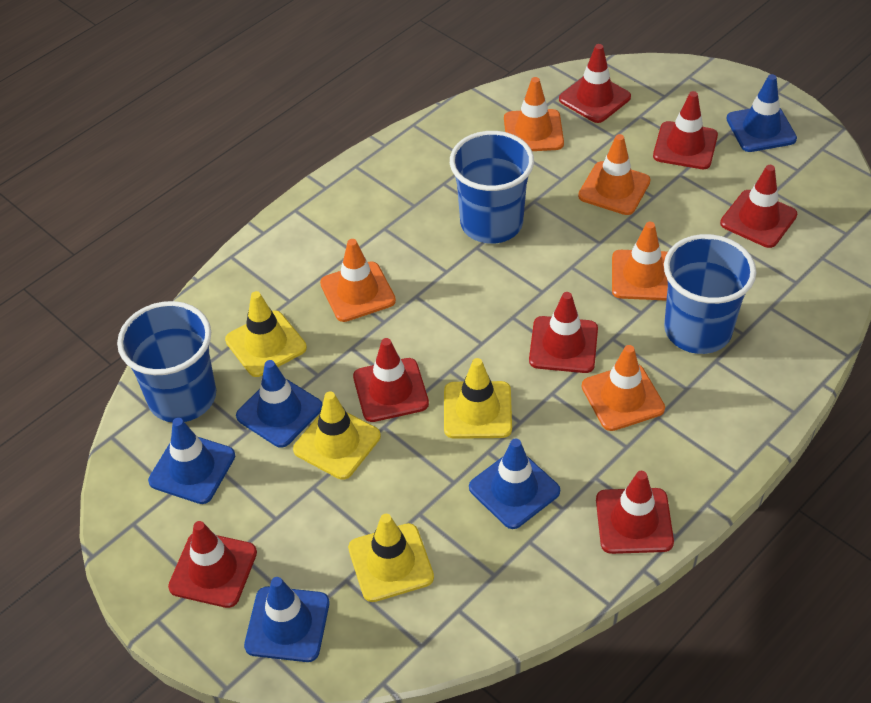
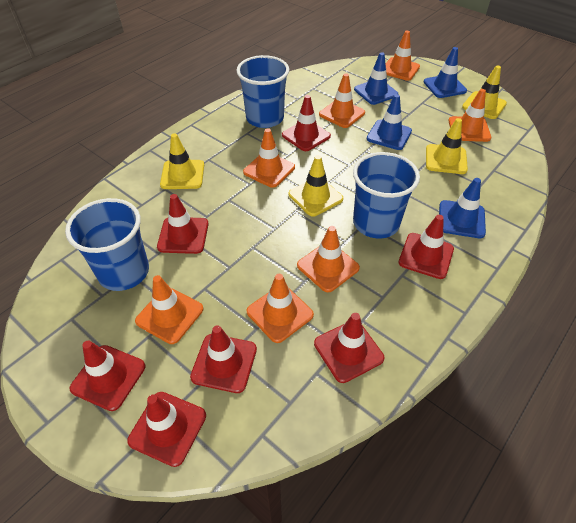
blue traffic cone: [148,418,235,504] [236,360,323,448] [244,577,329,662] [469,439,560,529] [726,74,797,152] = 5 -> [354,52,398,105] [367,94,412,150] [424,47,467,98] [439,178,486,238] = 4
orange traffic cone: [320,239,396,322] [504,77,564,151] [578,134,651,215] [582,345,665,431] [612,222,668,300] = 5 -> [135,275,203,344] [243,128,295,188] [247,274,314,343] [297,226,360,292] [319,73,365,128] [386,31,420,81] [449,89,491,142] = 7

